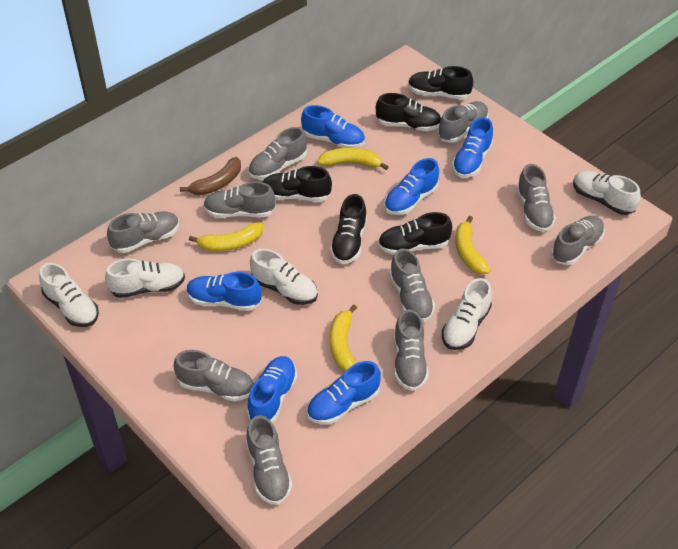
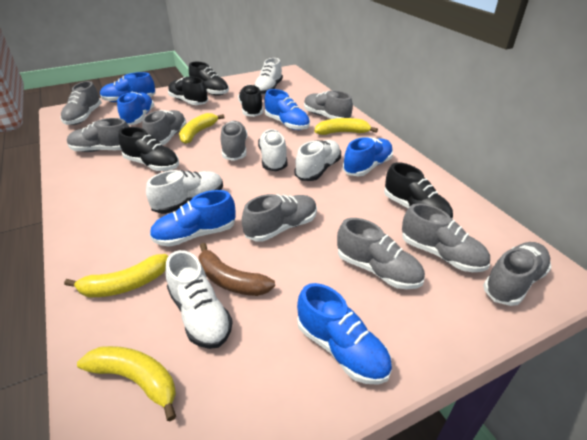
grey shoe: [107,211,179,253] [173,350,254,401] [203,182,275,218] [246,415,292,505] [248,127,307,180] [389,248,435,322] [394,309,429,391] [438,101,489,143] [516,164,556,232] [551,216,605,265] = 10 -> [60,81,102,125] [67,118,129,152] [142,110,186,145] [221,121,247,161] [242,194,317,242] [304,90,353,119] [337,218,425,289] [402,203,490,272] [483,242,552,306] = 9

